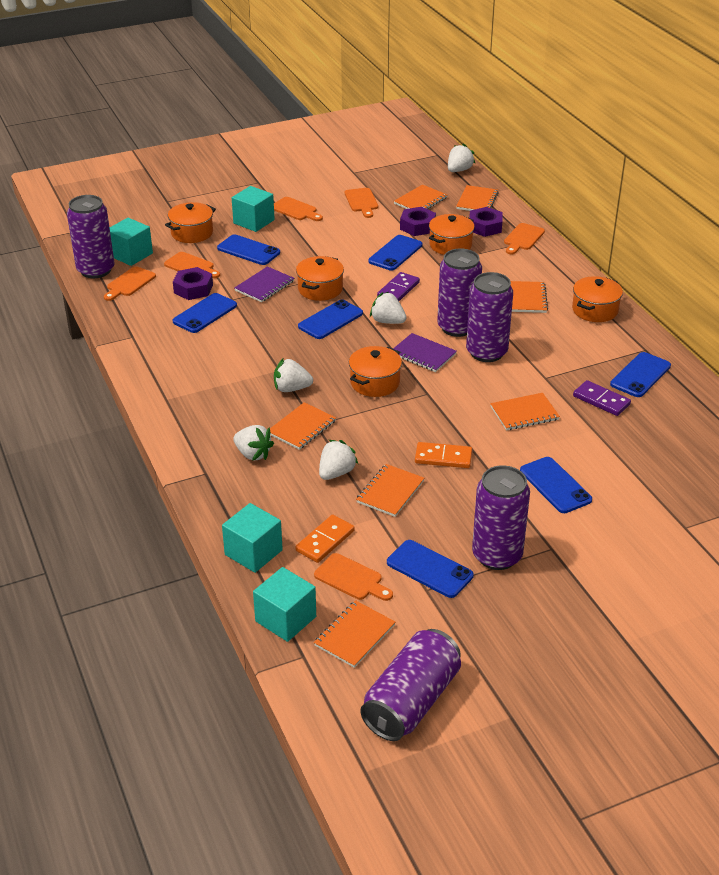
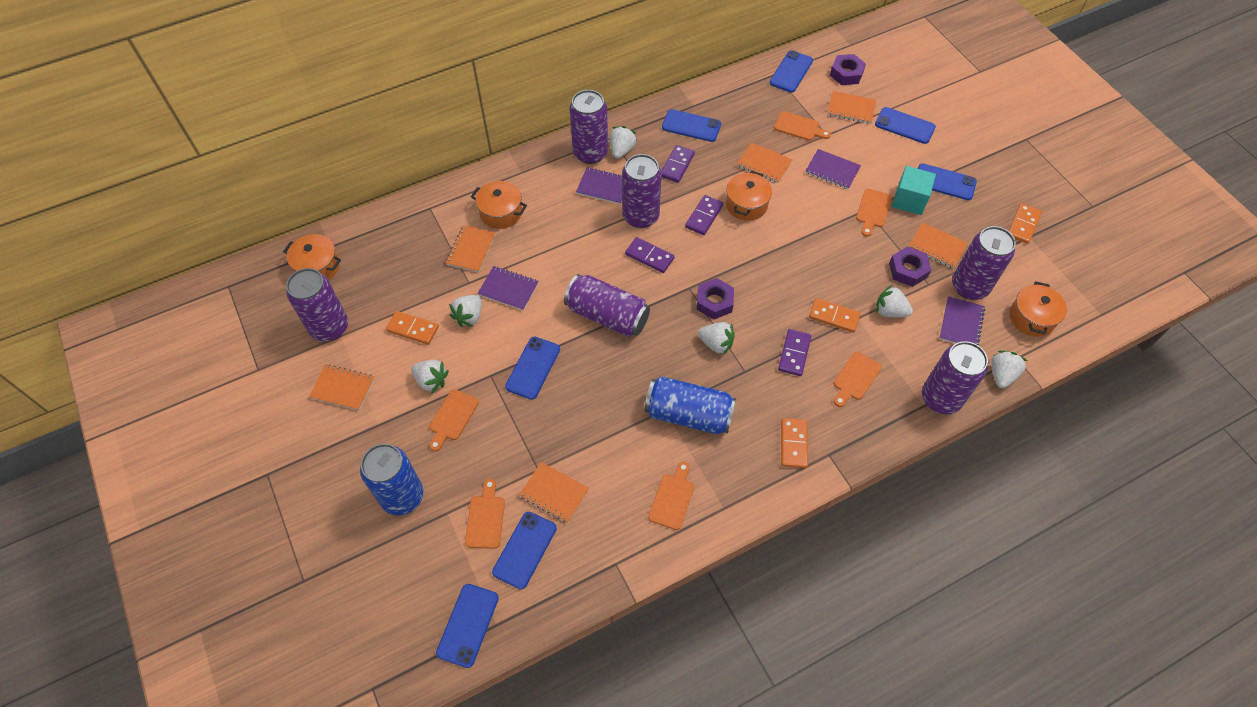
blue can: none = 0 -> [360,444,424,515] [644,376,736,434] = 2
orange domino: [295,515,355,563] [415,442,472,468] = 2 -> [386,311,439,345] [781,418,808,468] [809,298,861,333] [1009,203,1042,244] = 4
orange notebook: [270,402,336,450] [314,600,395,668] [356,464,424,517] [394,184,447,209] [456,185,499,211] [490,393,560,431] [510,281,548,313] = 7 -> [309,364,375,411] [446,225,496,272] [519,462,589,523] [737,142,793,183] [827,91,876,124] [909,222,968,269] = 6
orange pot: [165,202,216,243] [296,256,344,301] [349,346,402,397] [429,214,475,255] [572,276,623,322] = 5 -> [283,234,341,280] [471,181,527,229] [726,171,772,221] [1010,281,1067,337] = 4
purple can: [67,195,115,278] [361,629,461,741] [437,248,482,337] [466,272,513,362] [472,465,530,570] = 5 -> [286,268,348,342] [564,274,650,337] [569,90,608,164] [622,154,662,228] [922,341,988,414] [952,226,1016,300] = 6
purple domino: [377,272,420,301] [573,380,631,416] = 2 -> [625,237,675,273] [661,145,695,183] [685,195,723,235] [778,329,811,376] = 4
purple notebook: [234,266,294,302] [393,333,457,372] = 2 -> [478,266,539,311] [576,167,622,204] [805,149,861,189] [939,296,985,346] = 4
turquoise cube: [110,218,153,266] [222,503,283,573] [232,186,275,232] [253,567,316,642] = 4 -> [892,166,936,215] = 1
white strawberry: [233,425,274,461] [274,359,313,392] [319,440,358,480] [370,292,406,324] [448,143,475,172] = 5 -> [411,360,449,394] [449,295,482,327] [610,126,637,159] [698,322,735,355] [876,285,913,317] [991,350,1027,388] = 6

